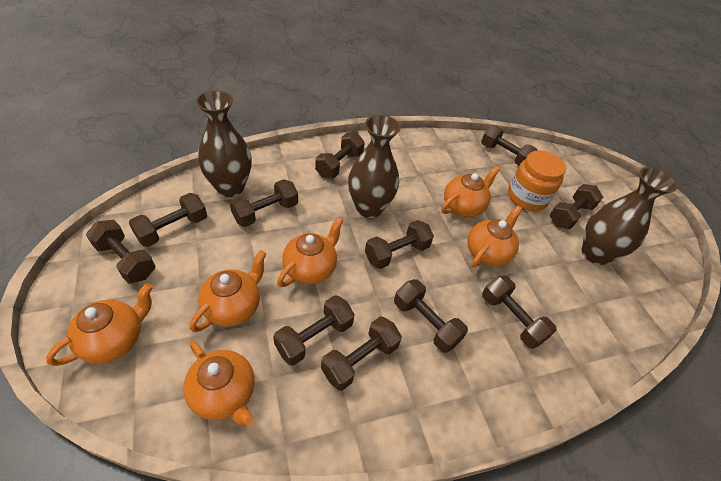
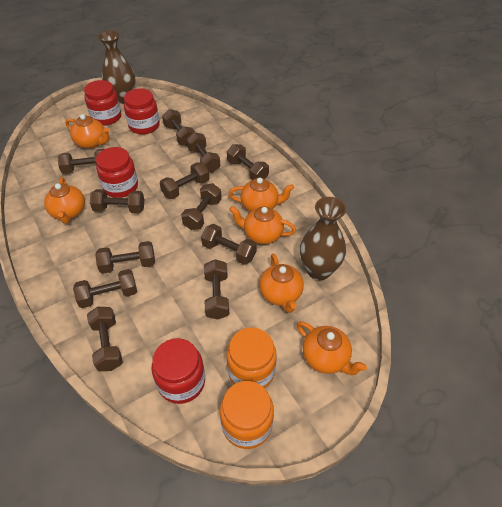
brown dumbbell: [86,220,155,283] [129,193,207,247] [230,179,298,227] [273,295,355,365] [315,132,365,178] [321,317,402,391] [365,220,434,269] [394,279,468,353] [481,125,538,165] [482,276,557,349] [550,184,603,229] = 11 -> [57,149,104,174] [73,269,137,308] [87,307,123,371] [90,189,145,213] [95,241,155,274] [159,162,209,199] [162,109,195,146] [181,183,222,230] [187,132,220,173] [201,224,257,265] [204,259,229,320] [227,144,269,180] = 12
brown vase: [196,90,252,197] [348,115,401,218] [582,167,678,265] = 3 -> [98,30,136,104] [300,197,346,280] = 2
orange jar: [508,151,566,211] = 1 -> [220,381,274,449] [226,327,277,388] = 2
red jar: none = 0 -> [84,80,121,126] [96,147,138,198] [124,88,160,134] [152,338,205,404] = 4

